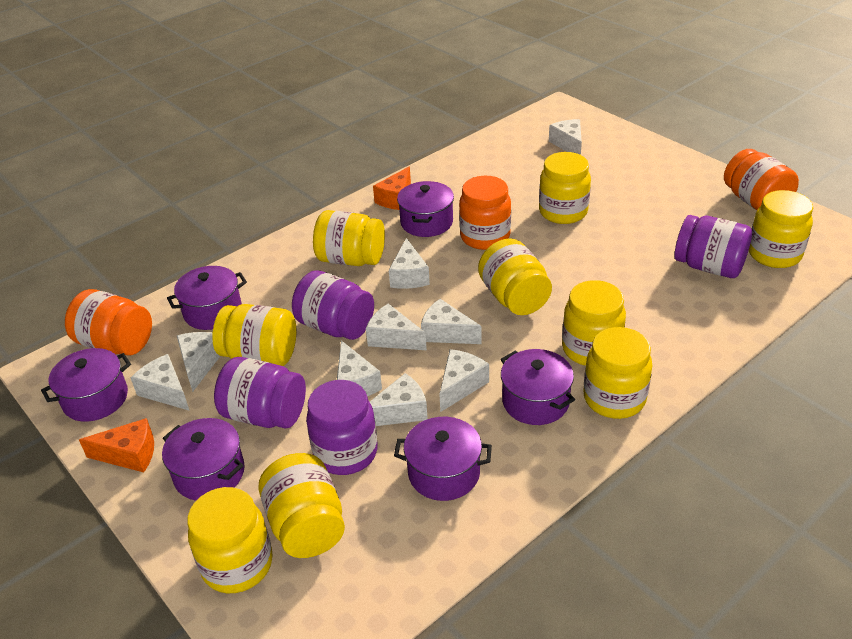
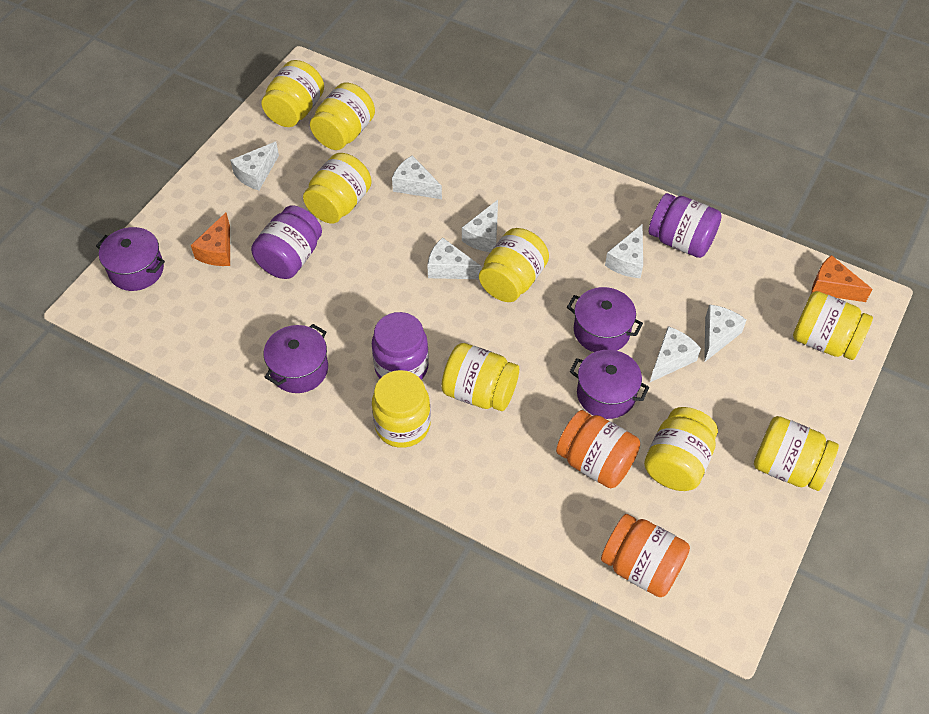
orange jar: [65,289,152,356] [459,176,511,250] [724,149,799,210] = 3 -> [556,410,640,488] [601,514,690,597] = 2
purple jar: [214,357,306,428] [292,270,374,340] [306,380,378,475] [674,215,752,278] = 4 -> [251,205,322,279] [372,312,429,380] [649,193,722,258] = 3
purple pot: [41,348,131,422] [162,418,245,501] [167,266,247,330] [394,417,492,501] [397,181,454,237] [501,349,575,425] = 6 -> [96,227,165,291] [264,324,328,393] [567,287,643,352] [570,350,649,419] = 4
white cheese: [131,354,189,410] [177,332,220,392] [337,340,382,396] [366,304,427,350] [370,373,428,426] [389,238,430,289] [421,299,482,344] [439,349,489,412] [549,119,582,155] = 9 -> [230,142,279,190] [392,155,442,199] [427,237,481,279] [462,200,498,252] [605,225,643,278] [650,326,701,382] [704,304,746,362] = 7

